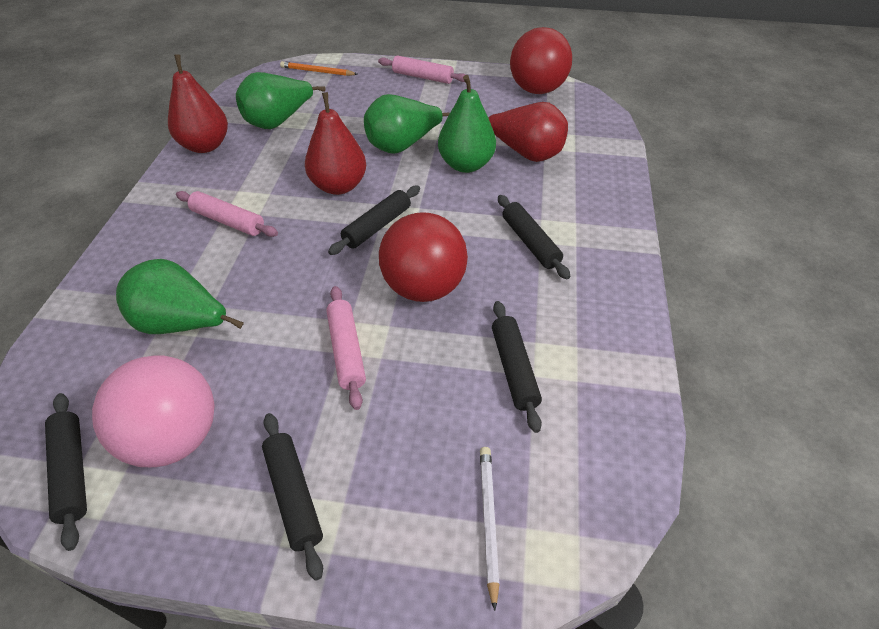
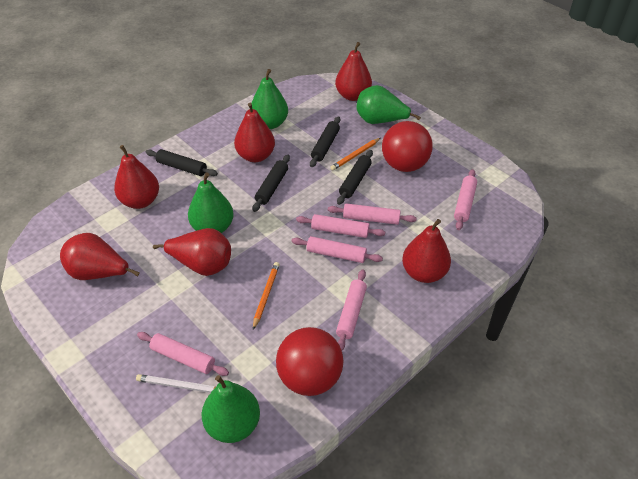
black rolling pin: [45,393,87,551] [262,413,323,581] [328,186,420,255] [492,301,542,433] [498,195,570,279] = 5 -> [146,149,218,176] [252,155,290,212] [310,116,340,167] [337,150,373,205] = 4
orange pencil: [280,61,357,76] = 1 -> [253,262,280,330] [330,138,380,171] = 2
pink ball: [92,355,215,467] = 1 -> none = 0
pink rolling pin: [176,191,278,237] [326,286,366,410] [378,55,466,84] = 3 -> [137,332,229,376] [291,236,383,263] [296,214,385,238] [328,203,417,225] [336,269,367,351] [454,169,477,230] = 6
red pear: [168,55,228,153] [305,92,366,195] [489,102,568,162] = 3 -> [60,233,140,280] [114,145,159,209] [153,228,231,276] [234,103,275,162] [335,42,372,101] [402,219,451,283] = 6

